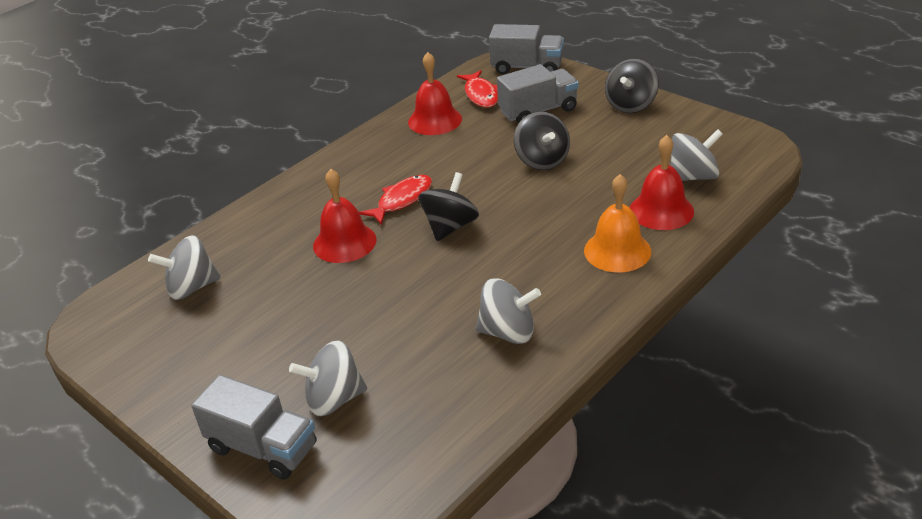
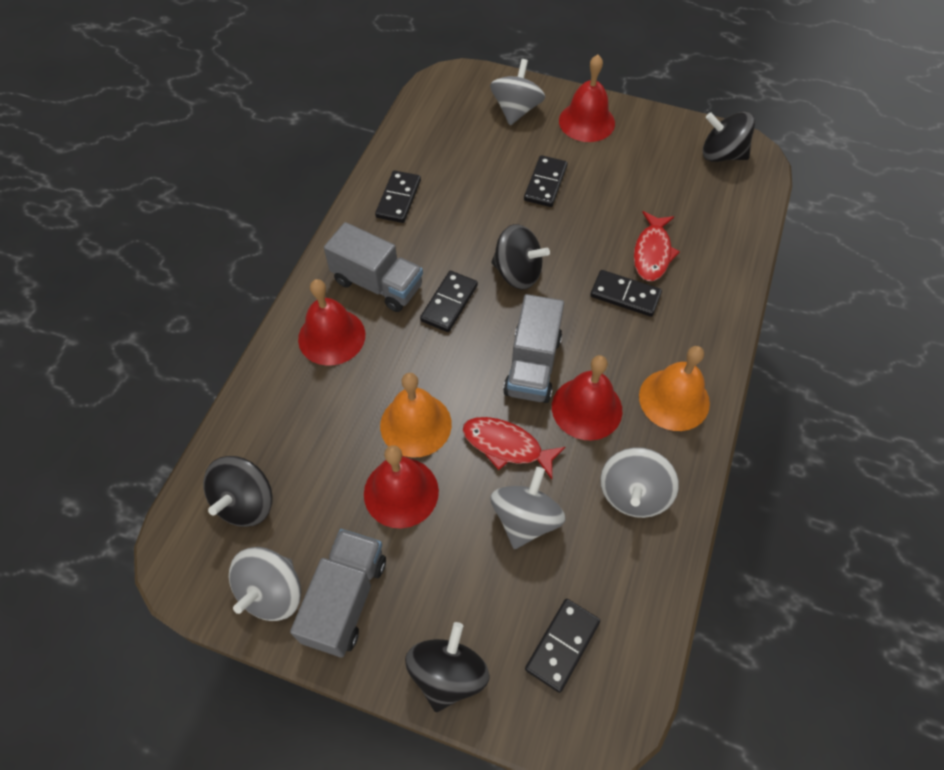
black domino: none = 0 -> [375,170,421,223] [420,271,478,332] [524,155,568,207] [525,599,600,693] [590,270,662,317] = 5
black spinning top: [418,172,479,241] [514,111,570,170] [605,58,659,113] = 3 -> [203,456,273,527] [405,622,490,712] [491,224,550,290] [703,112,755,162] = 4
orange bell: [584,174,651,272] = 1 -> [380,373,452,458] [639,346,710,431] = 2
red bell: [313,169,376,263] [408,52,462,135] [630,135,694,230] = 3 -> [298,279,365,366] [364,445,439,528] [552,355,622,440] [559,55,615,142] = 4

